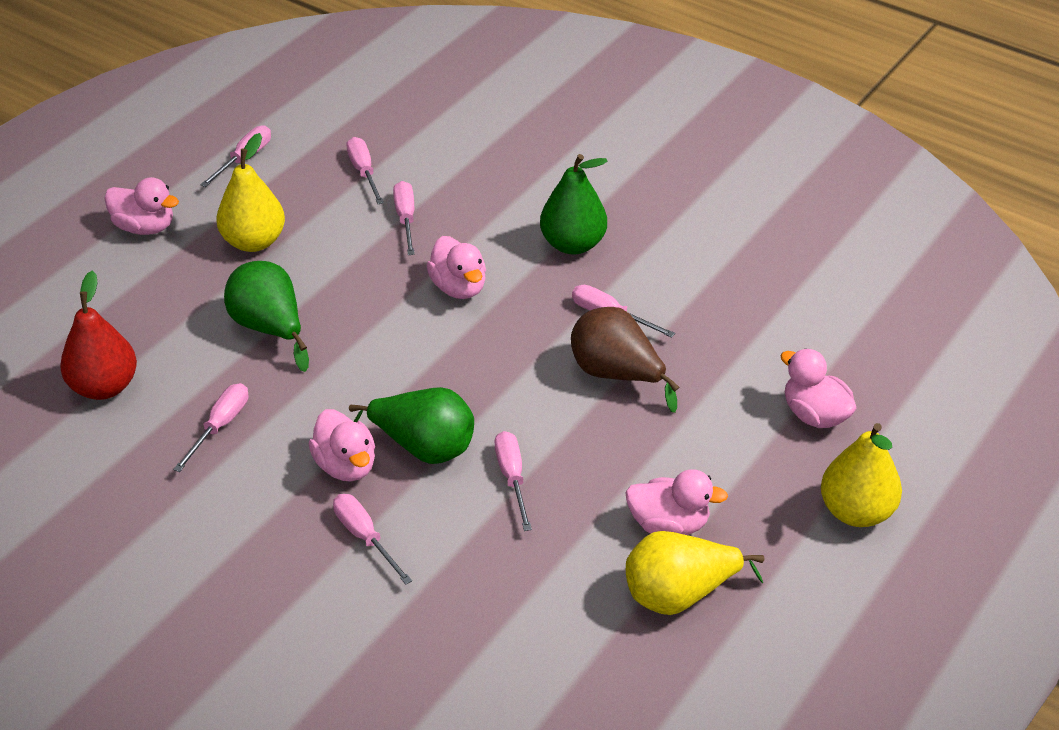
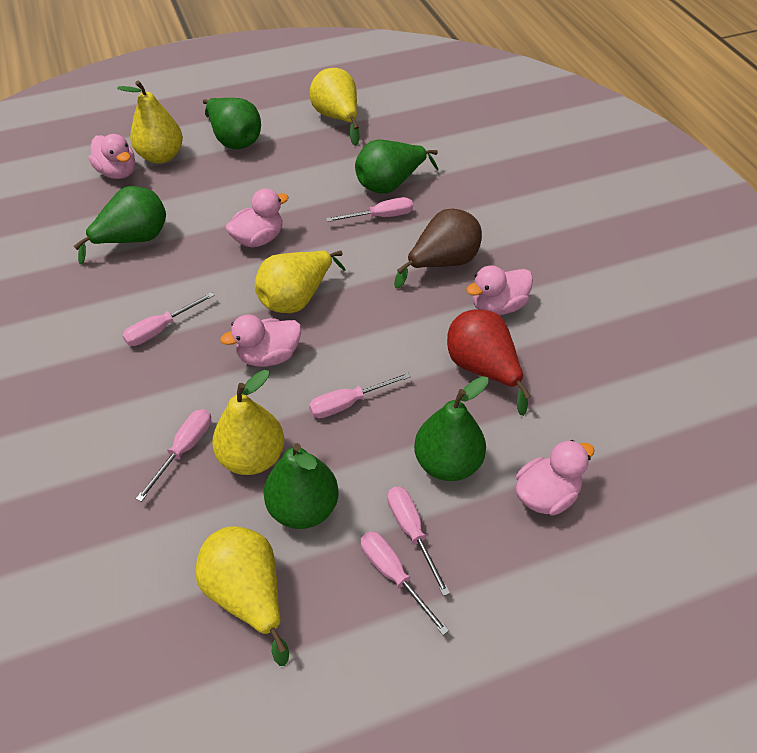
green pear: [224,261,309,372] [349,387,474,464] [540,154,607,255] = 3 -> [74,186,166,264] [203,98,261,149] [263,443,339,529] [355,140,438,194] [414,376,488,481] = 5
pink screwdriver: [173,383,248,472] [200,125,271,187] [333,494,412,585] [346,137,384,204] [393,181,415,255] [495,431,532,531] [572,285,675,338] = 7 -> [122,292,215,346] [136,409,211,502] [309,372,411,418] [326,197,413,222] [361,531,449,635] [387,487,450,596] = 6
yellow pear: [217,133,285,252] [626,531,765,615] [821,423,902,527] = 3 -> [117,80,183,164] [195,526,289,666] [212,370,284,475] [255,251,346,313] [310,68,360,146] = 5

